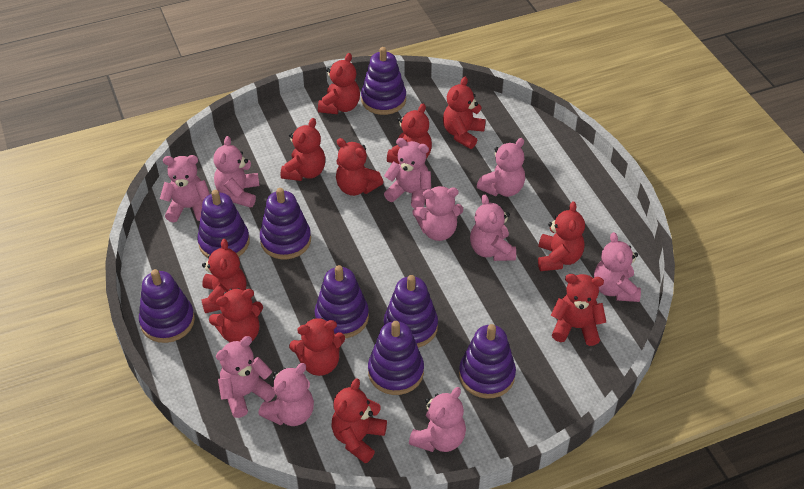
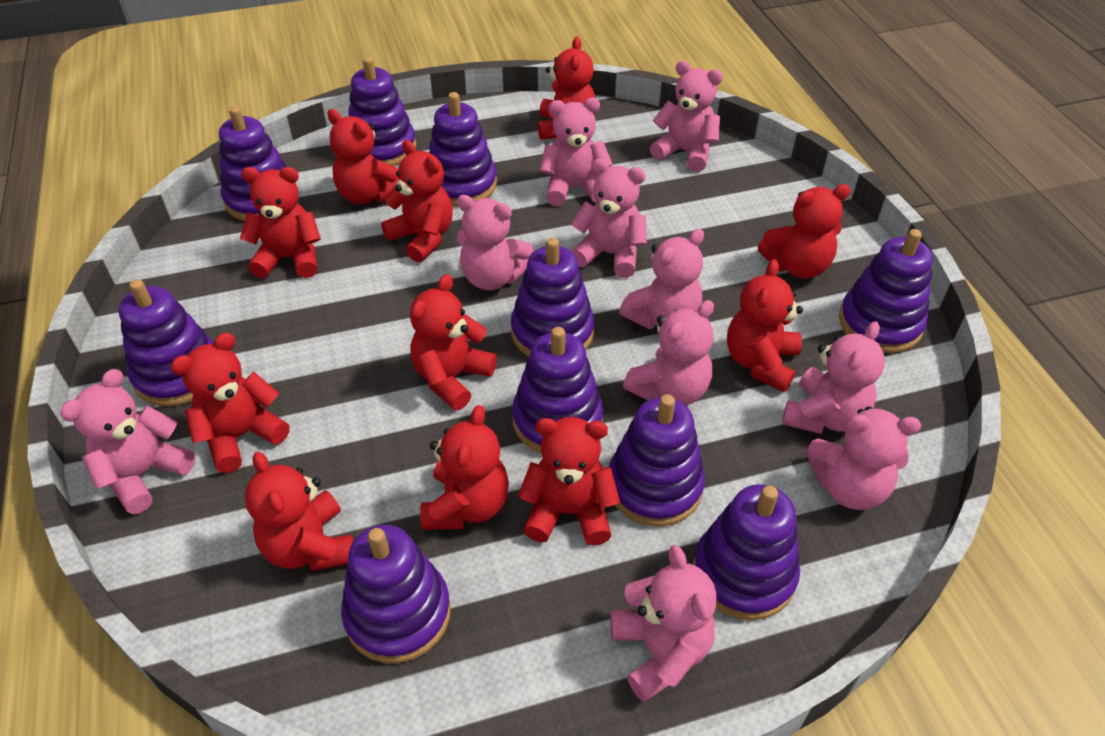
purple stacking toy: [139,269,195,343] [197,190,250,258] [260,188,311,259] [315,265,369,338] [361,47,406,115] [368,321,424,395] [384,275,438,348] [459,324,516,399] = 8 -> [119,279,214,406] [219,106,287,221] [341,525,451,663] [348,57,416,166] [429,92,497,206] [511,238,594,357] [512,327,603,453] [609,394,705,527] [693,484,800,620] [839,229,933,353] = 10

